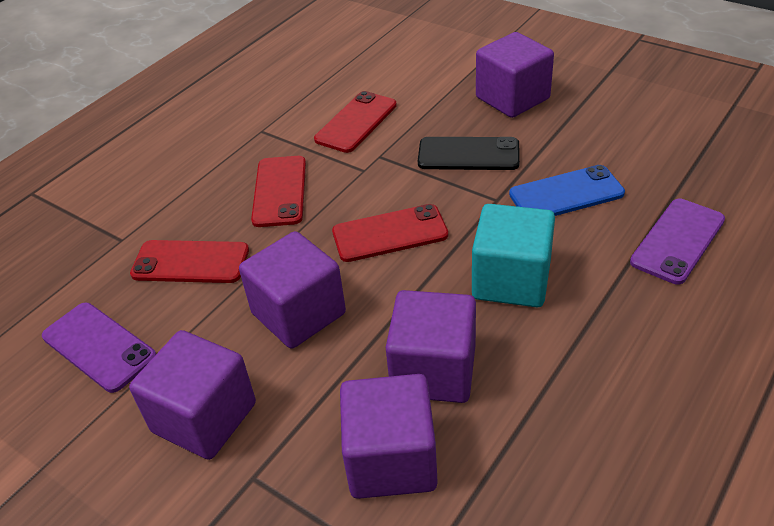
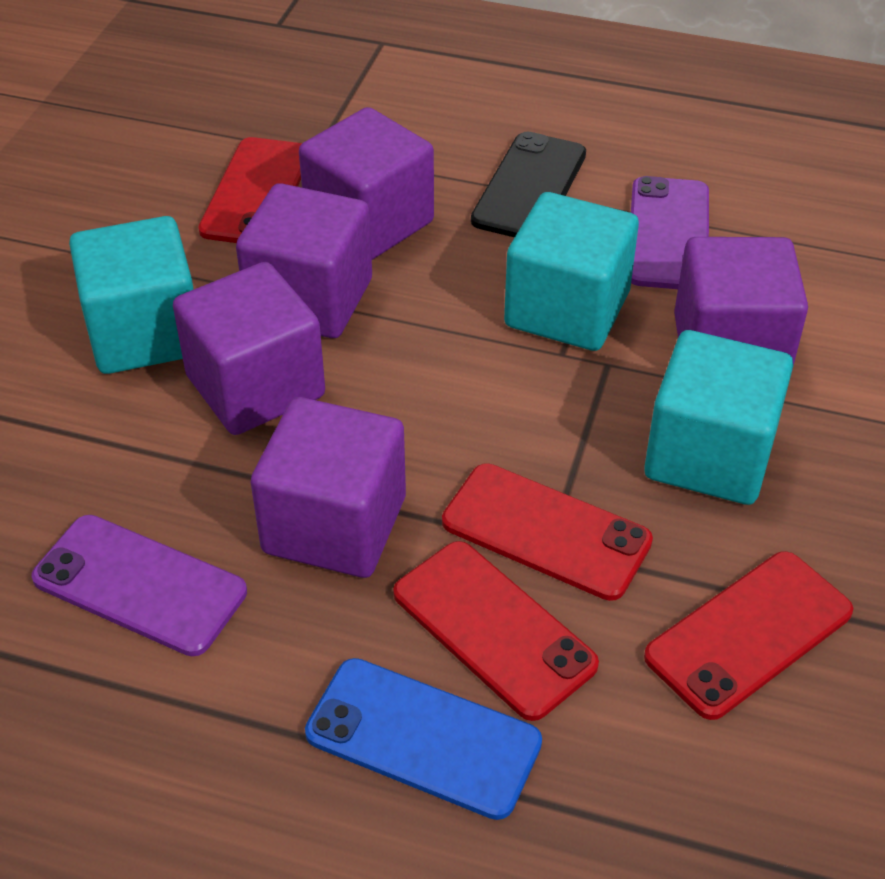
turquoise cube: [472,204,555,307] = 1 -> [69,216,194,374] [504,192,639,351] [644,330,793,505] = 3

